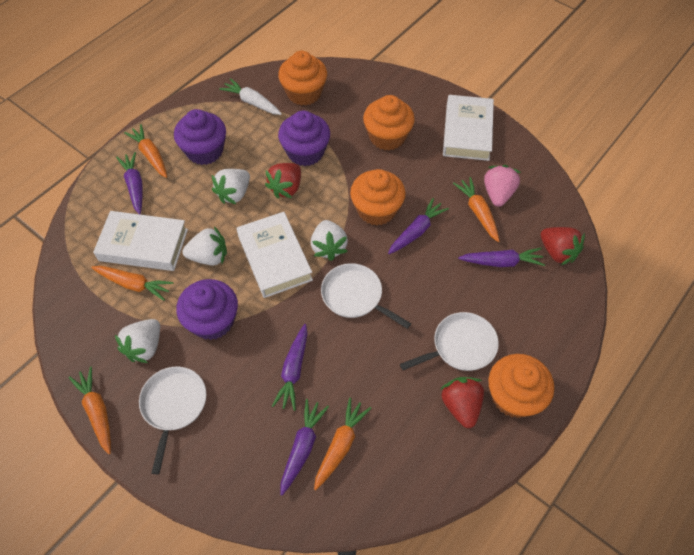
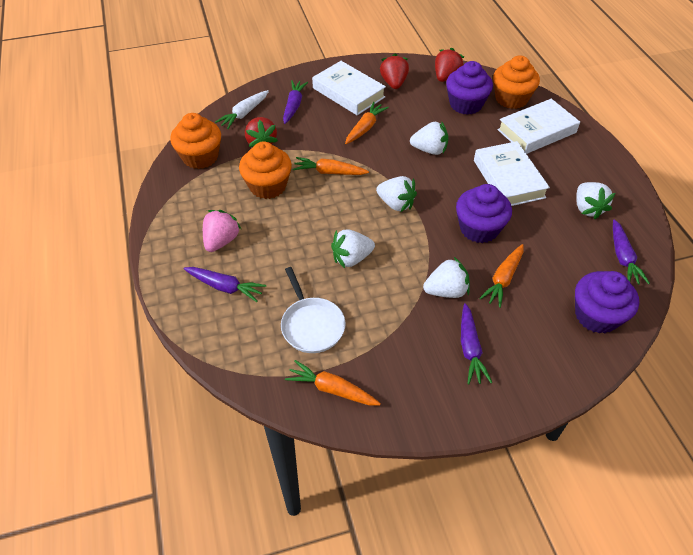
orange carrot: [68,367,111,454] [91,266,174,301] [124,124,167,178] [314,398,371,490] [453,177,499,242] = 5 -> [285,360,381,405] [293,157,369,175] [345,102,389,144] [479,244,524,308] = 4
orange cupcake: [278,51,327,106] [350,169,405,226] [363,95,415,150] [488,354,554,418] = 4 -> [170,113,221,169] [239,142,292,199] [493,56,540,109] = 3
purple carrot: [116,152,143,214] [272,324,308,411] [280,399,329,495] [388,198,449,254] [458,248,545,267] = 5 -> [184,267,266,302] [283,81,308,124] [461,303,492,384] [613,219,650,285] = 4
white pan: [139,367,206,474] [321,263,411,329] [400,312,499,371] = 3 -> [281,267,346,353] = 1
white strawberry: [115,319,160,363] [182,226,227,265] [212,169,250,204] [311,220,348,261] = 4 -> [331,229,375,268] [376,176,417,212] [410,121,449,155] [423,257,470,298] [576,182,615,219] = 5

